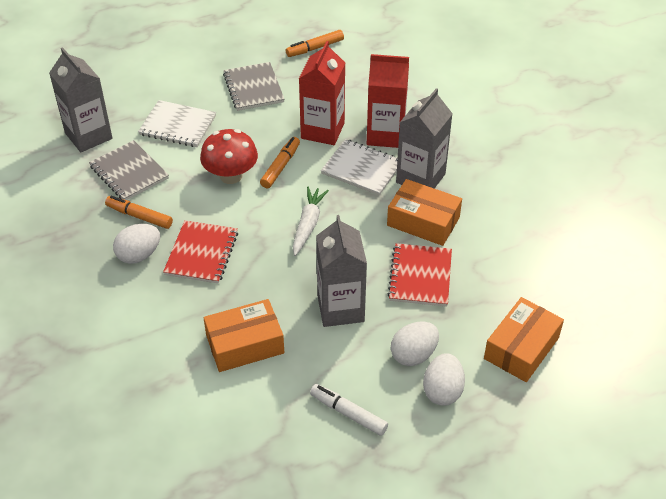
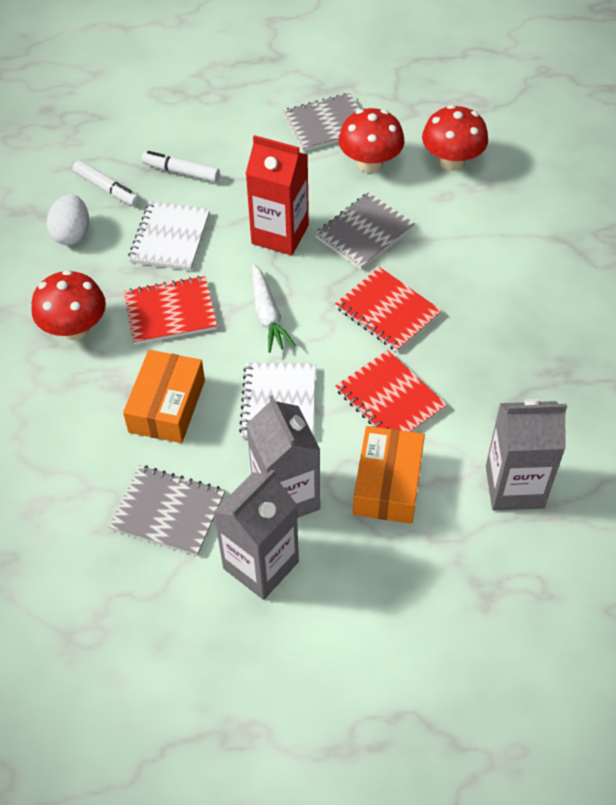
grey notebook: [89,140,169,200] [223,62,285,111] = 2 -> [109,465,225,556] [282,93,359,152] [315,192,415,270] = 3
orange box: [204,299,284,372] [387,179,462,246] [484,297,564,382] = 3 -> [123,350,205,443] [353,426,425,524] = 2
orange marker: [105,196,173,229] [260,137,300,188] [286,30,344,57] = 3 -> none = 0
red carton: [299,41,345,145] [367,54,409,148] = 2 -> [246,135,309,256] = 1
red mushroom: [200,129,258,184] = 1 -> [32,270,106,340] [339,108,404,173] [422,105,488,171] = 3
red notebook: [163,220,238,284] [387,243,452,307] = 2 -> [124,276,217,345] [335,267,442,352] [335,350,447,432] = 3
white egg: [113,224,160,264] [391,321,439,366] [423,353,465,406] = 3 -> [47,194,89,245] = 1
white marker: [310,384,388,436] = 1 -> [72,160,140,206] [141,151,220,182] = 2

